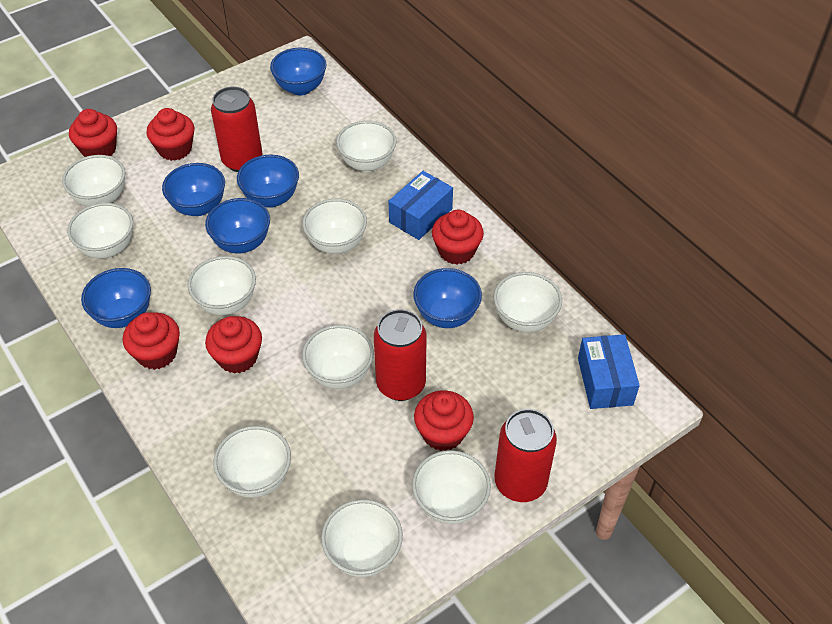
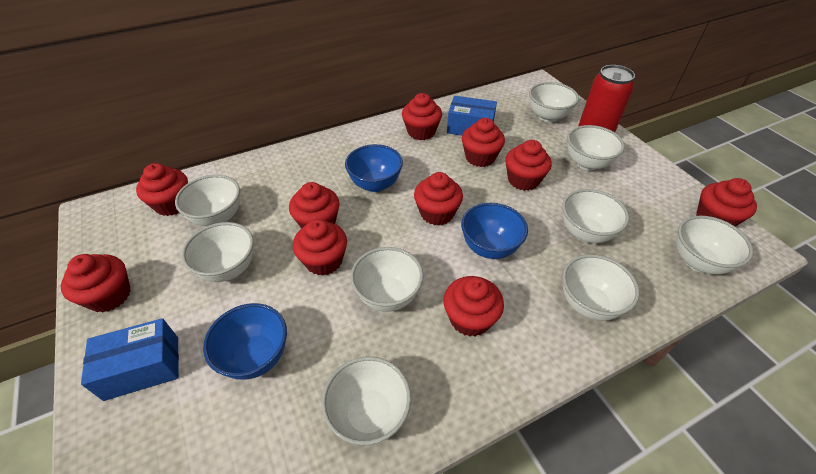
blue bowl: [81,268,151,328] [162,163,225,216] [205,198,270,253] [237,155,299,208] [270,48,327,96] [414,268,482,328] = 6 -> [203,303,287,380] [345,144,403,192] [461,203,528,259] = 3
red can: [211,86,262,172] [374,309,427,401] [495,409,557,502] = 3 -> [578,65,635,132] = 1
red cupcake: [69,109,117,157] [123,312,180,370] [146,108,194,161] [205,316,262,374] [414,390,474,451] [432,210,484,264] = 6 -> [61,254,131,313] [136,163,188,216] [289,182,340,229] [293,219,347,276] [402,93,442,140] [414,172,463,226] [443,276,504,337] [462,118,505,167] [505,140,552,191] [696,178,757,227] = 10
white bowl: [62,155,125,207] [67,203,133,259] [188,256,256,315] [213,426,291,498] [302,199,367,254] [302,325,374,389] [321,499,403,577] [336,121,397,172] [412,450,491,524] [494,272,562,332] = 10 -> [175,175,240,226] [182,222,254,282] [322,356,411,445] [351,247,424,312] [529,82,579,122] [562,189,629,243] [562,254,640,321] [567,125,625,171] [676,216,753,274] = 9

